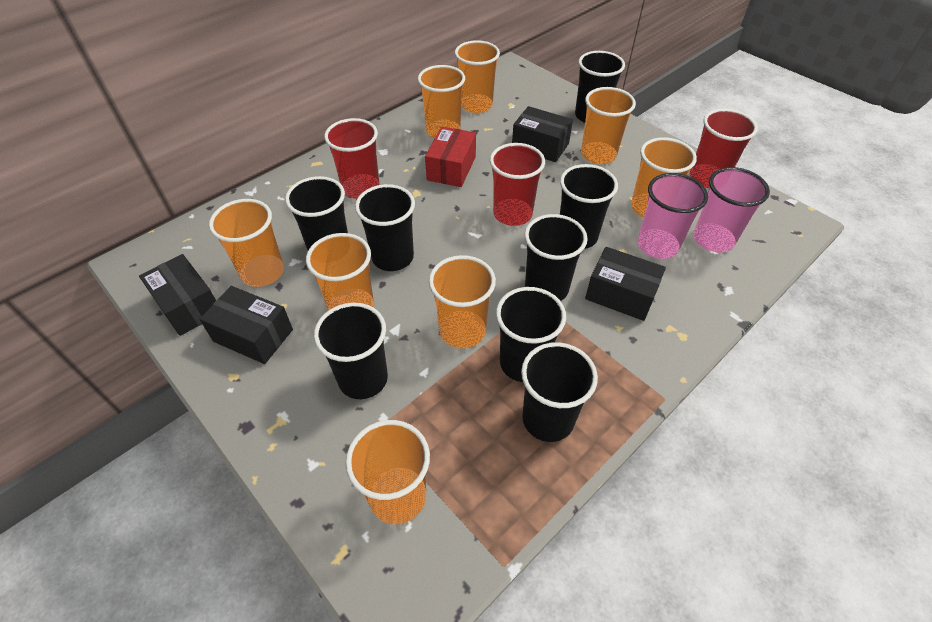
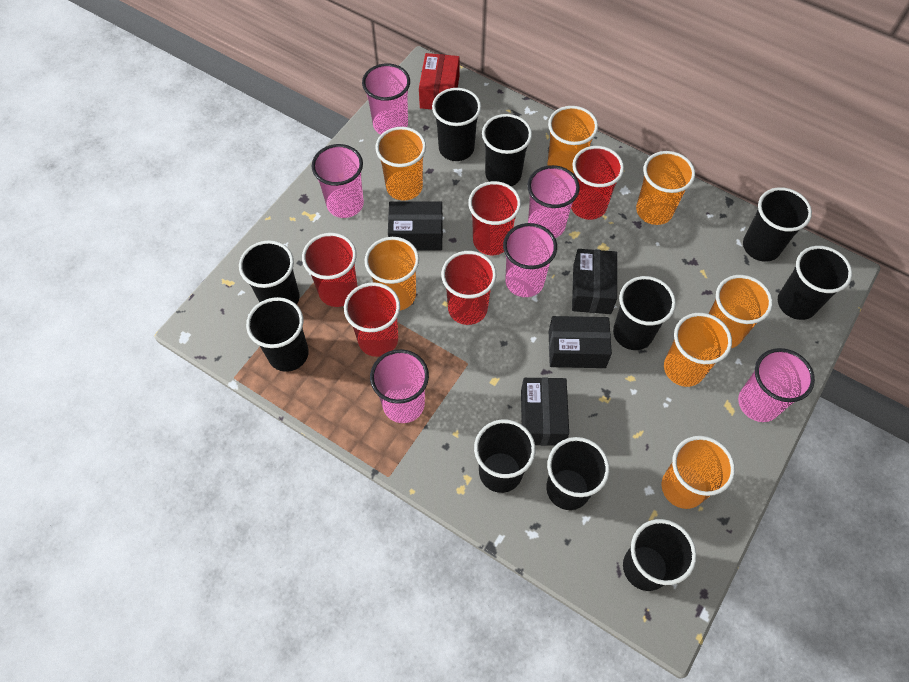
black cup: [285,176,348,250] [314,303,388,399] [355,184,415,271] [496,287,566,382] [521,342,598,442] [524,214,588,301] [560,164,618,249] [575,51,625,123] = 8 -> [239,240,300,305] [246,297,309,372] [432,88,481,161] [474,419,536,493] [482,114,532,186] [546,437,610,510] [613,276,676,350] [623,519,696,591] [743,187,812,262] [778,246,852,320] = 10
orange cup: [209,199,284,287] [306,233,374,311] [346,420,430,524] [418,65,465,138] [429,255,496,348] [455,40,500,113] [581,87,636,164] [631,137,697,218] = 8 -> [365,237,419,311] [375,127,426,201] [547,106,598,174] [636,151,695,225] [662,436,735,509] [664,313,732,387] [709,275,773,348] = 7
pink cup: [638,173,708,259] [693,167,770,253] = 2 -> [312,144,364,218] [362,63,410,135] [370,349,429,423] [503,223,557,297] [527,165,580,238] [738,348,815,422] = 6
red cup: [324,118,380,199] [490,143,545,226] [690,109,758,188] = 3 -> [302,233,358,307] [344,282,400,357] [441,251,497,325] [468,181,521,255] [571,146,624,220] = 5

